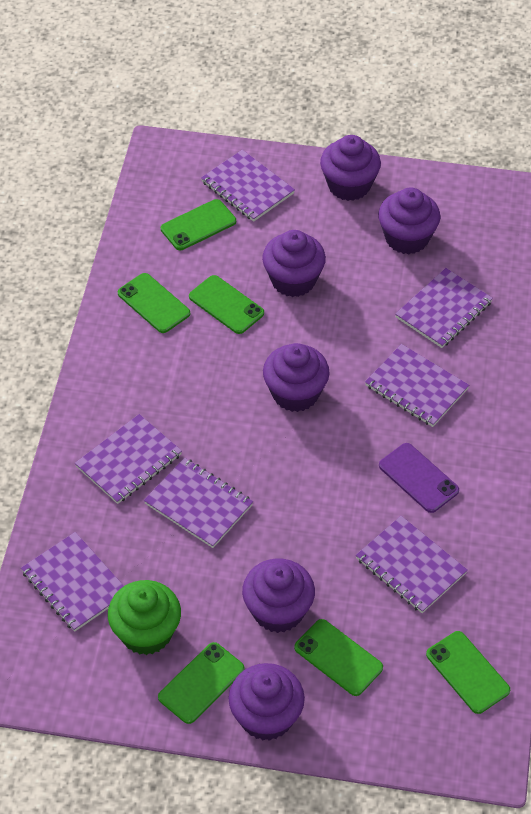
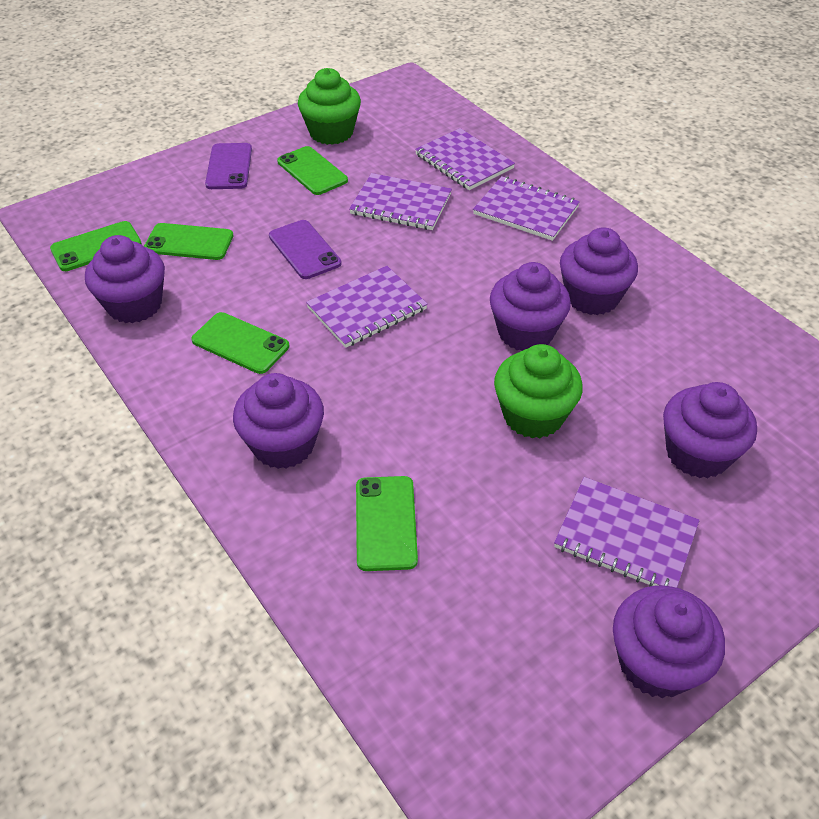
green cupcake: [108,580,181,655] = 1 -> [298,68,361,145] [494,344,583,438] = 2
green phone: [117,273,190,333] [158,642,244,724] [161,199,236,250] [189,275,264,334] [294,619,383,696] [426,631,510,714] = 6 -> [50,221,142,271] [144,223,233,260] [191,312,289,374] [277,146,348,195] [356,476,418,571] = 5
purple notebook: [21,532,124,632] [75,414,182,504] [144,458,253,548] [201,150,295,222] [356,516,468,613] [365,344,469,427] [395,268,493,348] = 7 -> [306,266,428,348] [349,173,452,230] [415,128,515,190] [473,176,580,241] [554,477,700,588] = 5
purple phone: [379,443,459,513] = 1 -> [205,143,252,189] [269,220,342,279] = 2

